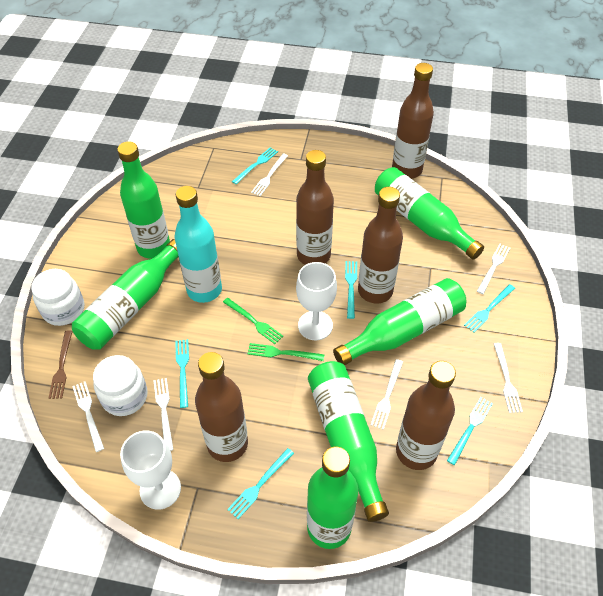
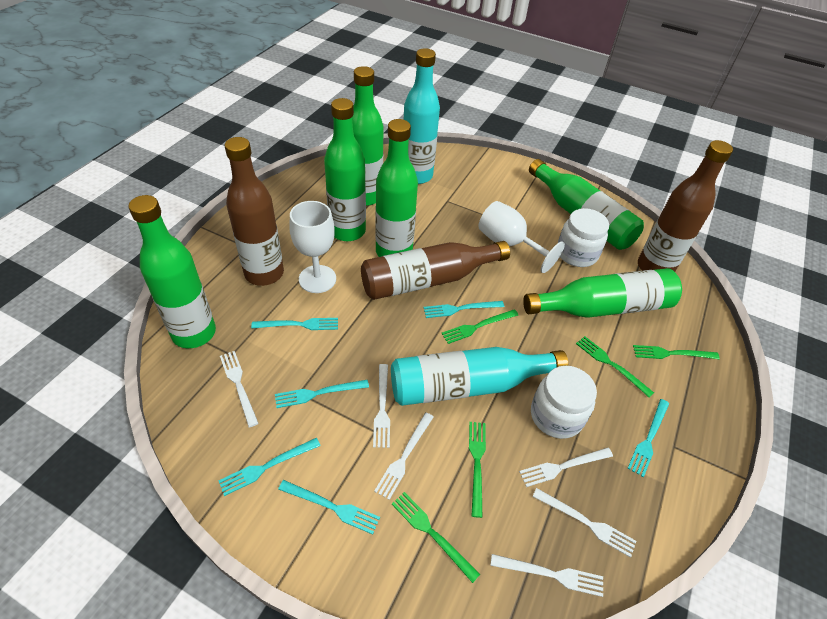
brown bottle: [195,352,248,462] [296,150,334,265] [358,187,403,303] [392,63,434,179] [396,361,456,470] = 5 -> [225,137,284,286] [361,241,510,300] [638,140,733,272] = 3
brown fork: [49,330,73,399] = 1 -> none = 0
green fork: [223,298,283,344] [248,343,325,361] = 2 -> [392,492,480,583] [441,309,518,344] [469,422,486,518] [576,336,654,397] [633,345,720,359] = 5
turquoise bottle: [175,186,222,303] = 1 -> [391,347,568,406] [404,48,440,184] = 2

